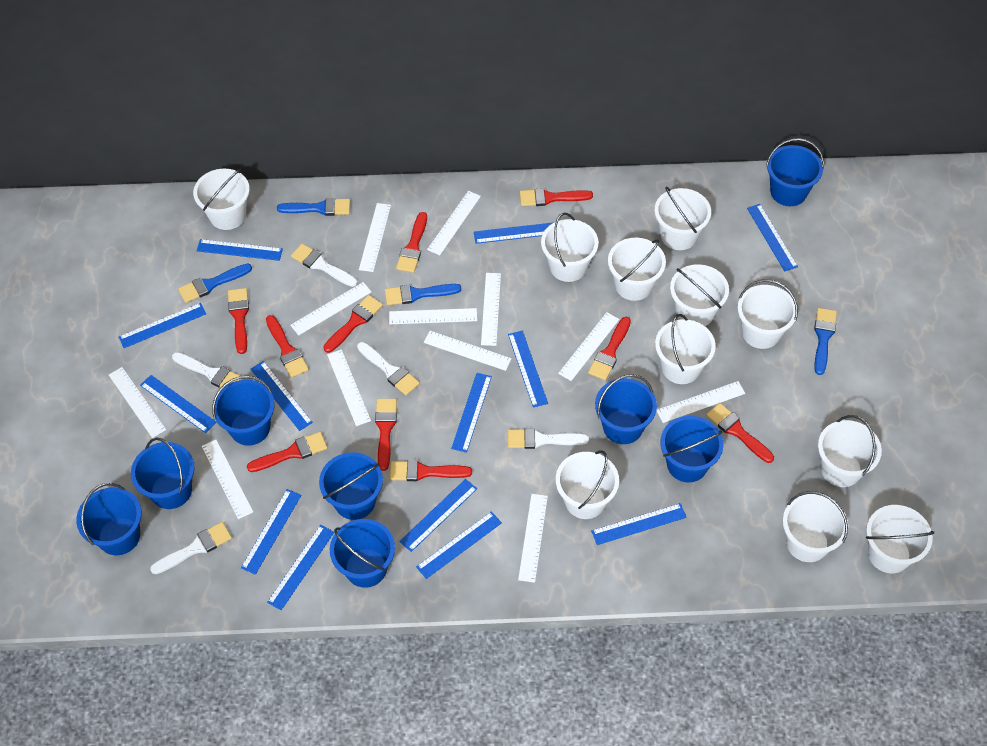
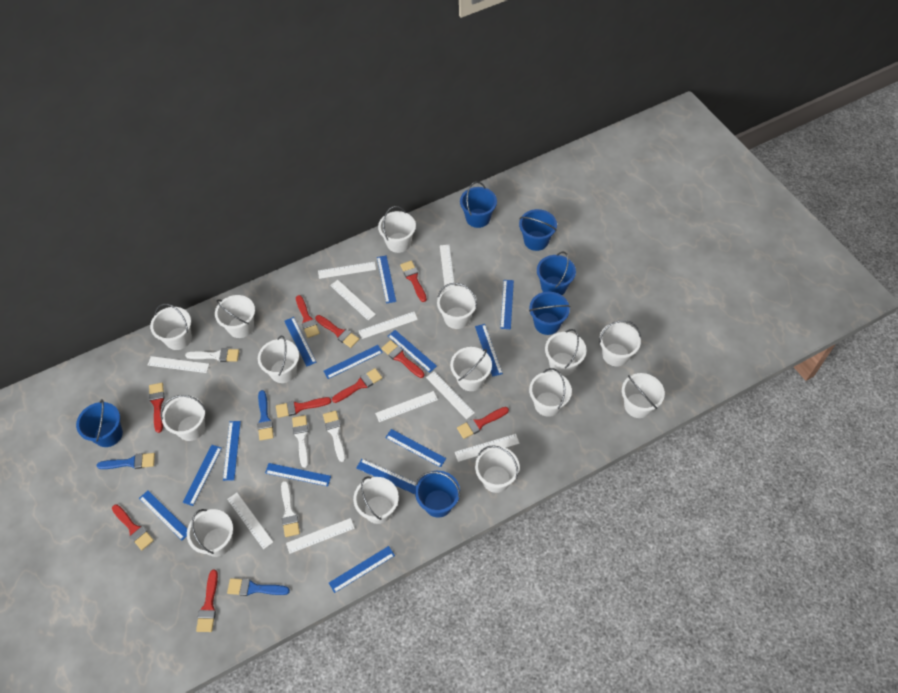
blue brush: [178,263,252,303] [277,198,350,216] [385,284,461,305] [814,308,837,375] = 4 -> [97,453,155,469] [227,578,290,596] [257,390,274,441] = 3
blue bucket: [76,483,141,555] [131,438,195,509] [212,376,275,446] [319,452,383,520] [330,519,395,588] [595,374,657,444] [660,416,723,483] [766,138,824,206] = 8 -> [76,399,123,447] [415,471,460,518] [460,181,497,228] [519,209,557,251] [529,292,570,335] [537,251,576,295] = 6
white brush: [150,522,232,574] [172,352,243,388] [291,244,357,287] [357,342,420,395] [508,428,589,449] = 5 -> [185,348,239,362] [281,481,300,537] [292,415,309,468] [323,411,346,462] = 4
white bucket: [193,169,250,230] [541,213,598,282] [556,450,619,519] [608,238,666,301] [654,186,711,250] [655,314,716,384] [670,264,729,326] [738,279,798,349] [783,491,848,562] [818,415,882,487] [866,505,934,573] = 11 -> [150,304,192,350] [160,395,206,441] [187,509,233,557] [215,295,255,338] [258,336,299,383] [353,476,399,524] [378,206,416,253] [437,283,477,329] [450,347,492,391] [475,445,520,493] [529,368,572,417] [545,329,587,376] [599,320,641,367] [622,373,665,418] = 14
white ruler: [109,367,166,438] [202,440,253,519] [290,282,372,335] [327,349,371,426] [359,203,391,272] [389,308,477,324] [424,331,512,371] [427,191,481,255] [481,273,501,346] [518,494,548,583] [558,312,620,381] [656,381,745,423] = 12 -> [148,356,209,373] [227,493,273,549] [286,518,355,554] [318,262,376,279] [330,280,376,320] [359,312,418,339] [375,391,438,422] [426,371,475,419] [440,245,455,289] [455,434,520,462] = 10

